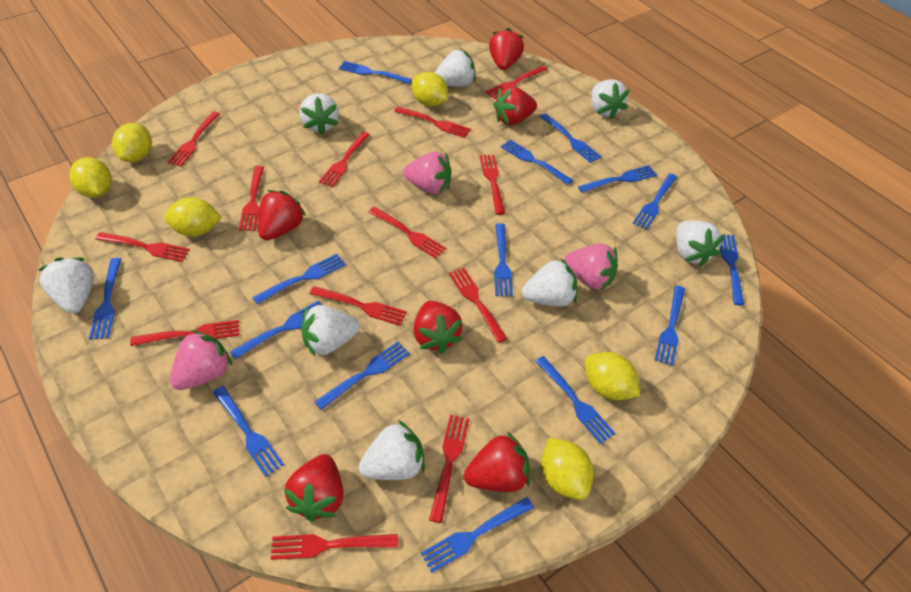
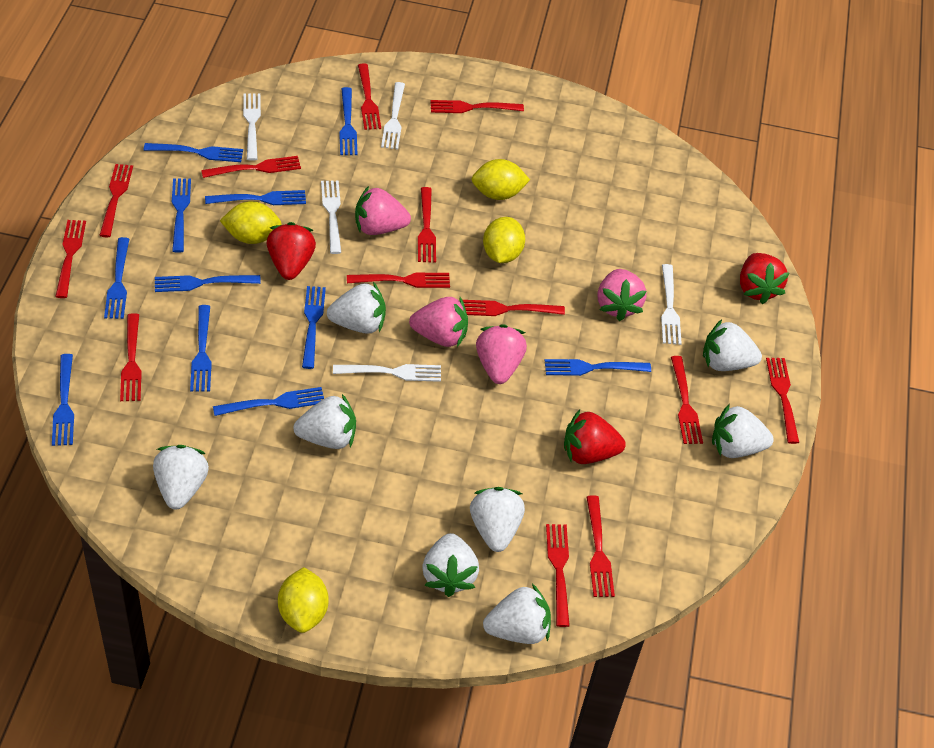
blue fork: [89,258,122,340] [213,386,284,476] [230,301,322,359] [252,254,346,304] [315,342,410,410] [339,61,412,84] [421,497,534,573] [494,223,513,297] [501,140,573,185] [535,356,616,444] [540,114,601,163] [578,165,657,193] [633,173,677,230] [655,286,685,366] [720,234,744,306] = 15 -> [52,354,74,446] [104,237,129,319] [144,143,243,162] [155,275,261,292] [172,178,191,253] [190,305,212,391] [205,190,306,205] [213,387,324,416] [302,286,326,369] [339,87,357,155] [545,359,651,376] = 11
pink strawberry: [170,330,232,390] [404,152,452,194] [564,244,618,291] = 3 -> [355,186,411,235] [409,297,468,347] [476,324,527,384] [597,269,646,321] = 4
red strawberry: [258,190,306,240] [284,454,344,522] [414,301,463,354] [464,432,530,492] [489,28,524,70] [494,86,537,125] = 6 -> [267,222,316,280] [564,410,626,464] [740,253,789,304] = 3
white fork: none = 0 -> [243,94,261,161] [321,180,341,254] [333,364,441,382] [381,82,405,149] [661,264,682,345] = 5
yellow lemon: [69,157,112,198] [112,123,152,162] [164,197,222,237] [412,72,448,107] [541,438,593,500] [585,352,640,400] = 6 -> [220,201,282,244] [278,567,329,633] [471,159,530,200] [483,217,525,263] = 4

